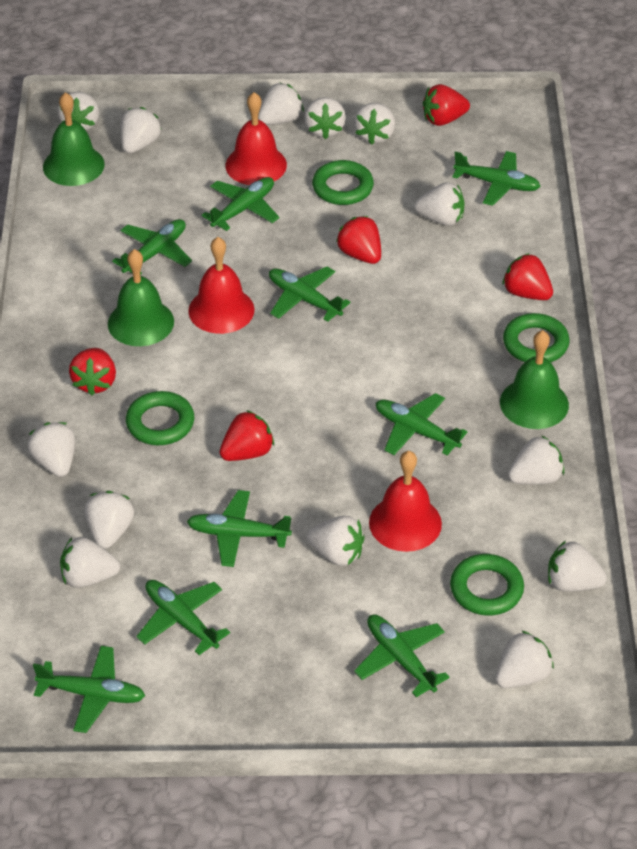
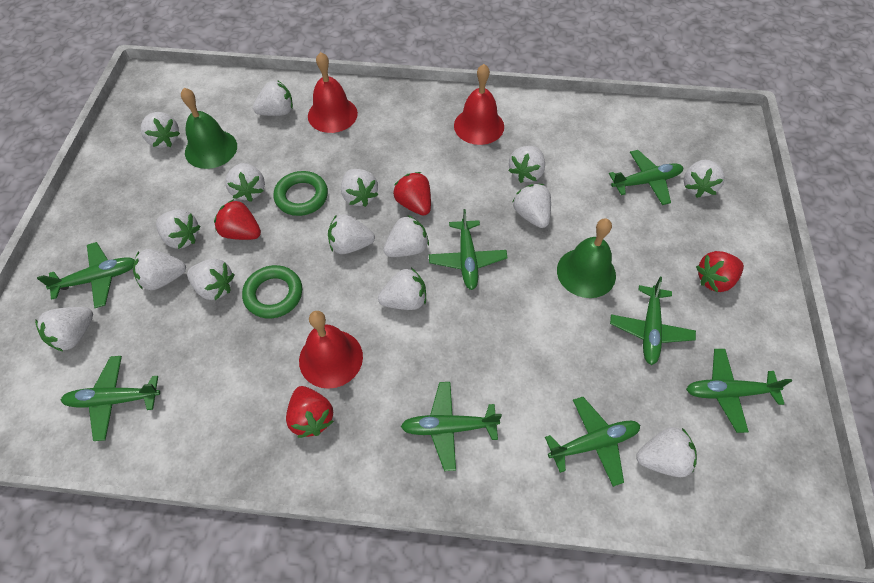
green bell: [43,92,105,186] [108,249,174,346] [500,330,569,429] = 3 -> [181,88,237,169] [557,218,616,298] = 2
green plane: [33,646,145,733] [112,219,192,275] [136,580,230,655] [187,490,292,567] [201,177,279,231] [269,267,351,322] [354,614,450,697] [376,393,467,455] [452,151,541,206] = 9 -> [37,242,135,308] [61,356,160,441] [401,382,502,471] [429,209,508,290] [545,397,640,487] [609,150,683,205] [610,277,696,365] [686,349,792,433] = 8
green ring: [126,391,194,445] [312,160,374,205] [450,554,524,616] [503,313,570,362] = 4 -> [242,265,302,319] [273,171,328,216] = 2
red strawberry: [69,348,116,395] [219,410,274,461] [336,216,381,264] [423,84,470,126] [502,253,553,300] = 5 -> [214,199,261,240] [286,386,334,438] [393,172,431,216] [696,251,744,292] = 4
white strawberry: [27,422,75,477] [58,91,99,130] [60,537,120,588] [85,491,134,549] [120,107,161,153] [258,82,304,125] [304,97,346,139] [306,516,365,566] [354,103,395,145] [414,182,464,226] [495,630,554,688] [508,435,564,485] [548,540,607,592] = 13 -> [35,307,93,352] [133,249,186,290] [141,112,180,148] [156,209,201,249] [187,259,235,300] [225,163,265,202] [253,80,293,116] [328,214,375,254] [341,169,378,207] [378,268,426,310] [383,215,429,257] [508,146,545,183] [513,184,551,228] [636,427,697,477] [684,160,725,198] = 15

